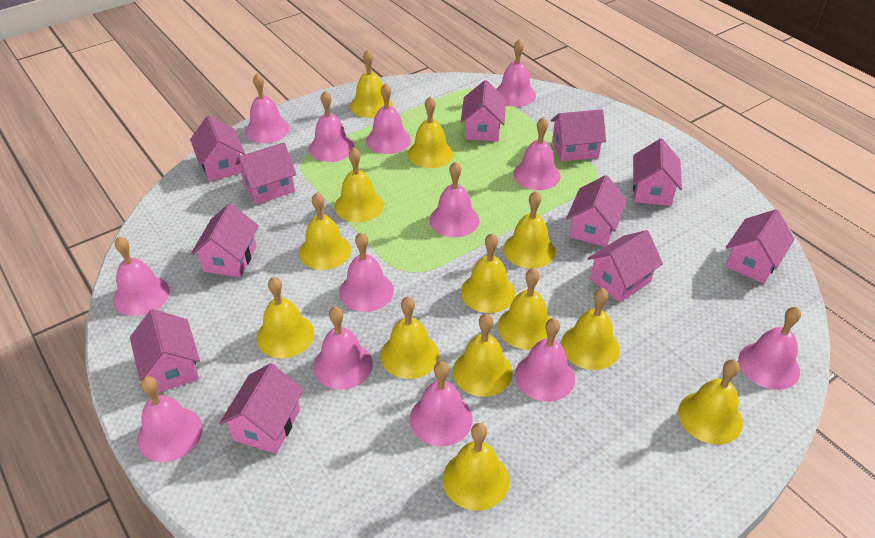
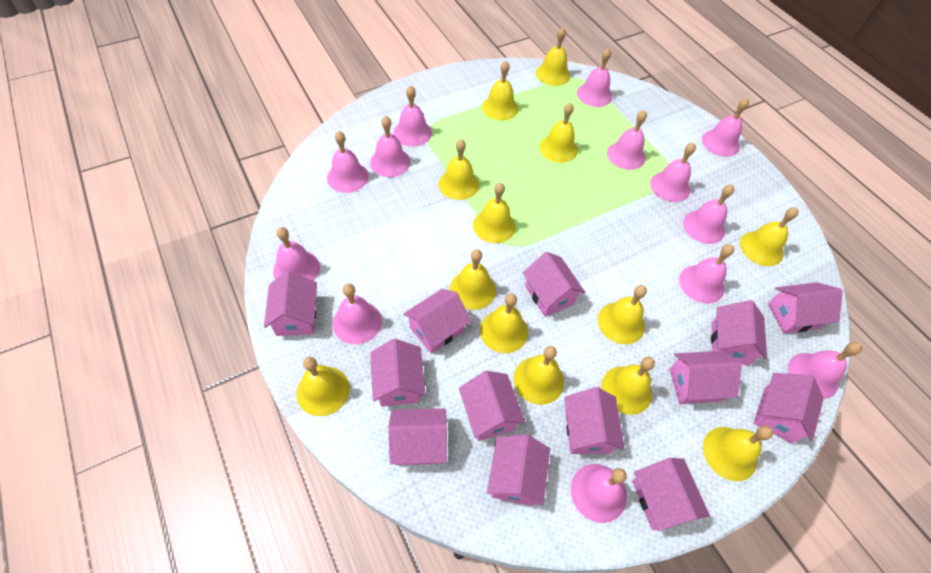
pink house: [130,309,200,393] [190,115,245,181] [191,203,259,277] [219,363,304,454] [235,142,297,204] [461,80,506,141] [551,109,606,162] [566,175,627,247] [587,230,663,302] [633,139,682,206] [726,209,795,284] = 11 -> [264,271,317,336] [370,339,426,407] [388,408,447,465] [403,289,471,354] [459,371,525,441] [487,434,550,506] [523,252,585,317] [565,387,625,454] [632,458,710,531] [669,351,742,404] [711,300,768,366] [754,373,824,443] [768,282,843,334] = 13

